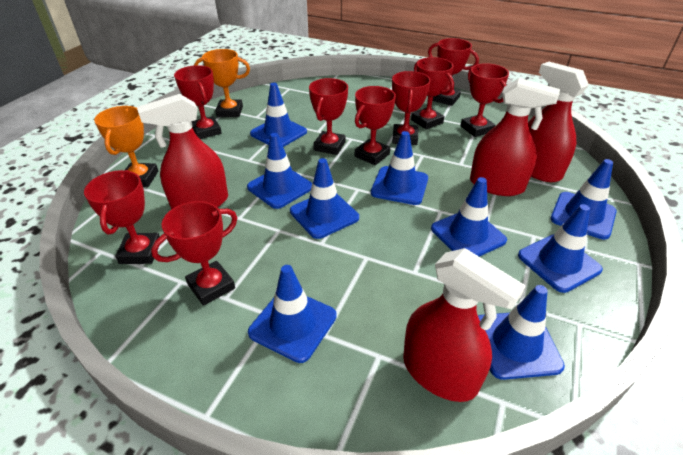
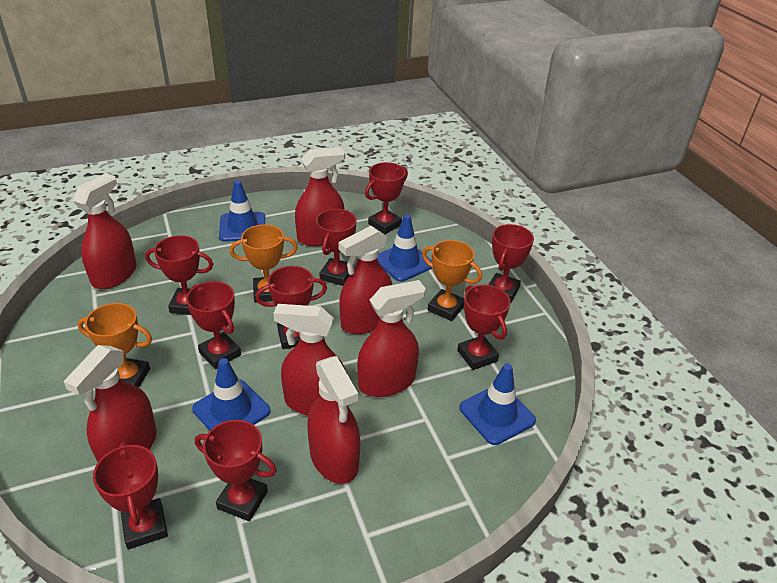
blue traffic cone: [247,133,312,209] [248,265,337,363] [250,83,307,147] [290,158,359,239] [371,131,428,205] [431,177,507,256] [478,285,565,380] [518,204,603,293] [550,159,617,240] = 9 -> [192,358,270,430] [219,180,265,242] [377,215,432,282] [459,363,536,445] = 4
orange trophy: [94,106,158,187] [194,49,250,117] = 2 -> [78,303,152,388] [230,224,298,303] [422,240,482,321] = 3
red spray bottle: [137,94,228,209] [403,248,526,402] [470,78,560,196] [528,62,589,182] = 4 -> [64,345,157,462] [73,173,137,289] [273,304,346,416] [295,147,345,246] [307,356,360,484] [338,226,392,334] [357,280,426,397] = 7

